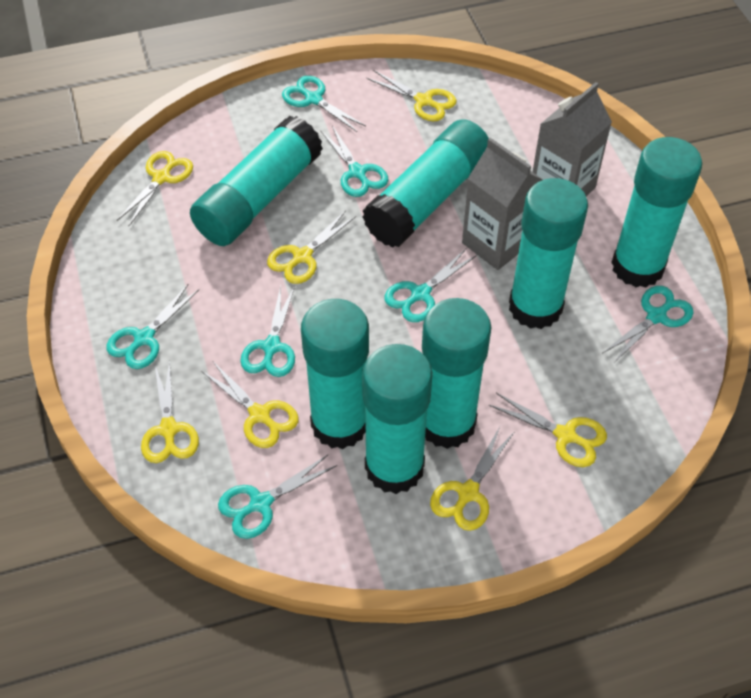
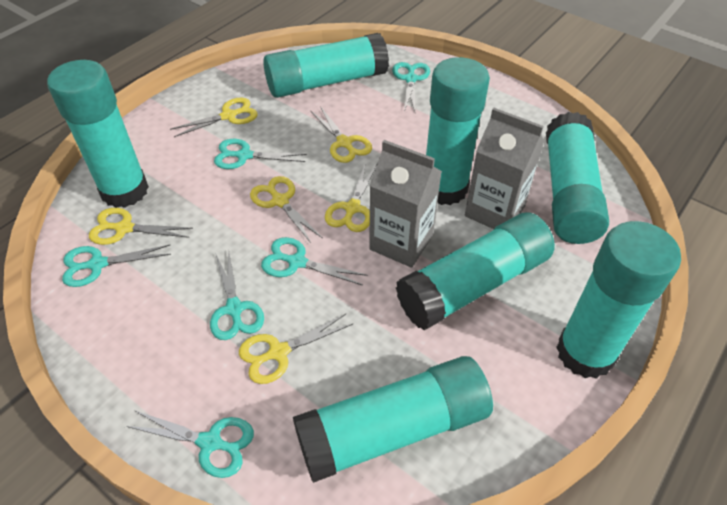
turquoise scissors: [106,284,199,369] [218,455,337,539] [240,286,295,377] [282,76,366,132] [321,126,388,197] [385,249,477,322] [603,286,693,364] = 7 -> [62,245,171,287] [126,410,254,478] [210,250,264,340] [214,139,307,169] [261,237,368,286] [392,62,430,112] = 6
yellow scissors: [117,151,193,226] [141,360,199,463] [201,362,299,448] [267,210,356,284] [367,70,457,121] [430,427,514,531] [489,393,607,467] = 7 -> [89,208,193,245] [170,98,258,137] [239,314,353,384] [250,176,323,243] [311,106,372,163] [325,162,377,232] = 6

